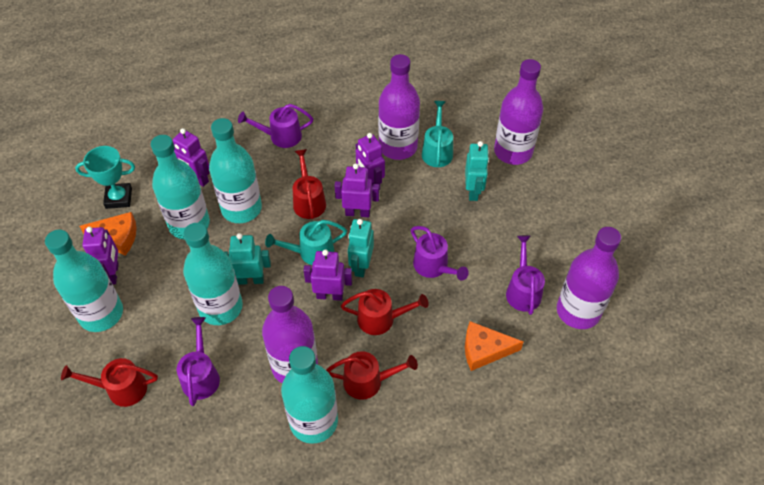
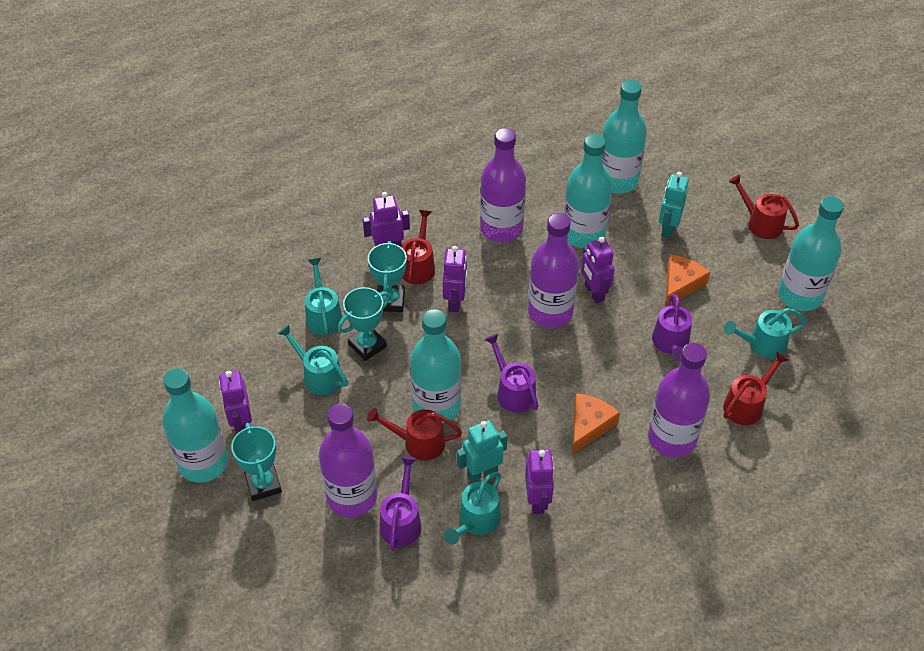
purple watering can: [177,317,220,406] [238,104,313,148] [411,226,469,281] [506,235,545,315] = 4 -> [380,456,421,551] [484,334,539,413] [652,294,692,361] = 3
turquoise robot: [225,233,271,285] [348,219,374,277] [465,141,489,201] = 3 -> [457,420,508,482] [659,172,689,238] = 2
turquoise trophy: [75,146,135,209] = 1 -> [231,423,282,501] [338,287,390,361] [368,241,407,312] = 3
turquoise watering can: [265,220,347,265] [422,101,453,167] = 2 -> [277,325,348,395] [305,258,343,335] [444,472,501,545] [724,308,806,359] = 4

